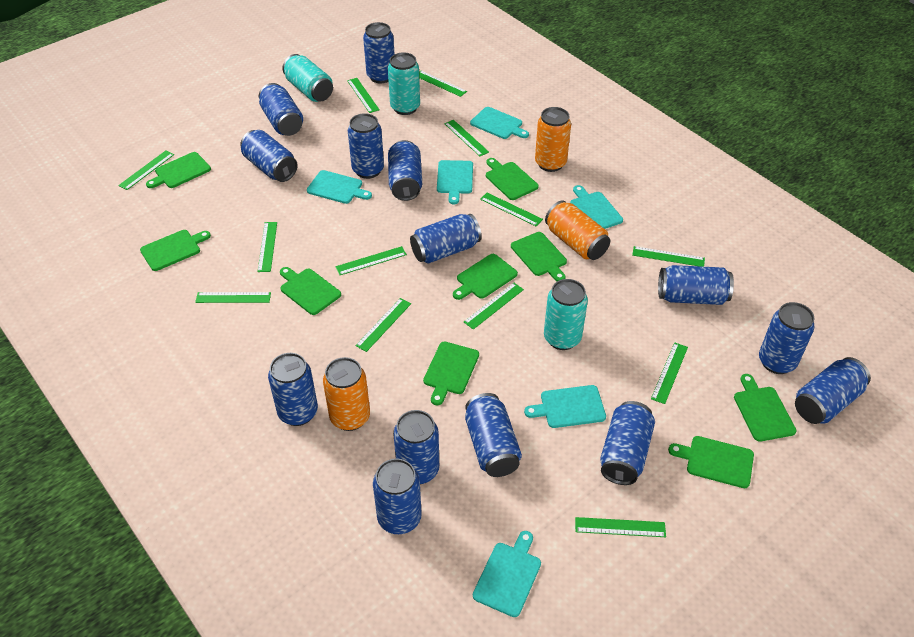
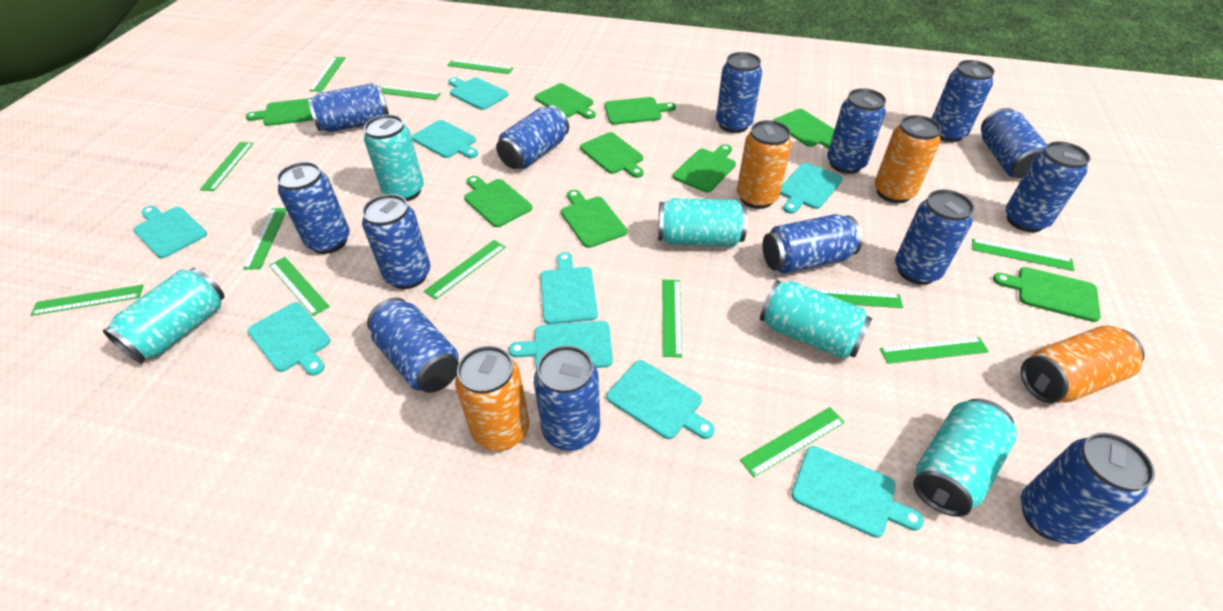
orange can: [323,357,370,431] [535,107,571,172] [545,200,610,260] = 3 -> [455,346,529,451] [737,120,792,209] [874,115,942,203] [1021,326,1145,403] = 4
turquoise can: [282,54,333,102] [388,52,420,115] [544,279,588,350] = 3 -> [103,268,225,363] [364,114,424,201] [658,198,747,246] [760,280,872,359] [913,399,1017,517] = 5
turquoise cutting board: [307,170,372,204] [437,160,473,204] [470,107,529,139] [473,531,541,617] [524,385,606,428] [570,185,623,229] = 6 -> [133,206,207,258] [248,302,331,376] [412,120,478,158] [448,77,509,110] [509,321,613,369] [541,252,598,324] [607,360,715,439] [780,163,842,214] [791,446,924,538] = 9

